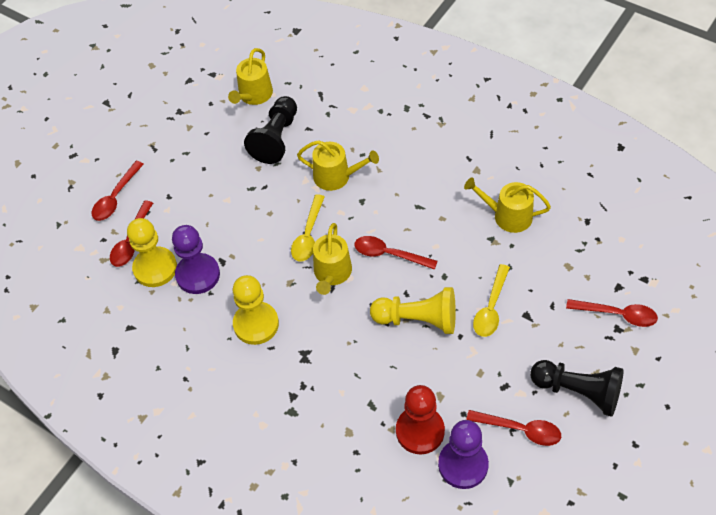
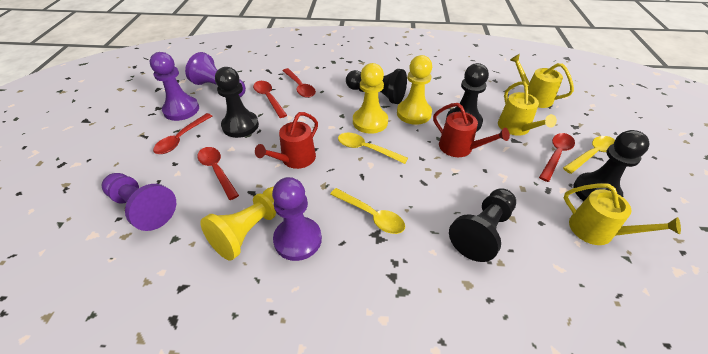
black pawn: [244,96,297,164] [530,360,624,417] = 2 -> [215,67,259,138] [346,69,407,104] [446,63,489,132] [449,188,516,262] [573,130,650,201] = 5
purple pawn: [172,225,220,294] [438,420,489,489] = 2 -> [102,173,176,231] [150,52,199,121] [185,52,246,97] [272,177,322,261] = 4
red pawn: [396,385,445,454] = 1 -> none = 0
red watering can: none = 0 -> [255,112,318,169] [433,103,510,157] = 2
yellow spoon: [291,194,325,261] [473,264,510,337] = 2 -> [330,188,405,234] [338,133,408,164] [563,136,615,174] = 3
yellow watering can: [228,48,273,105] [297,140,379,191] [313,223,352,295] [464,177,551,233] = 4 -> [498,81,557,136] [510,54,574,108] [564,183,681,245] = 3

